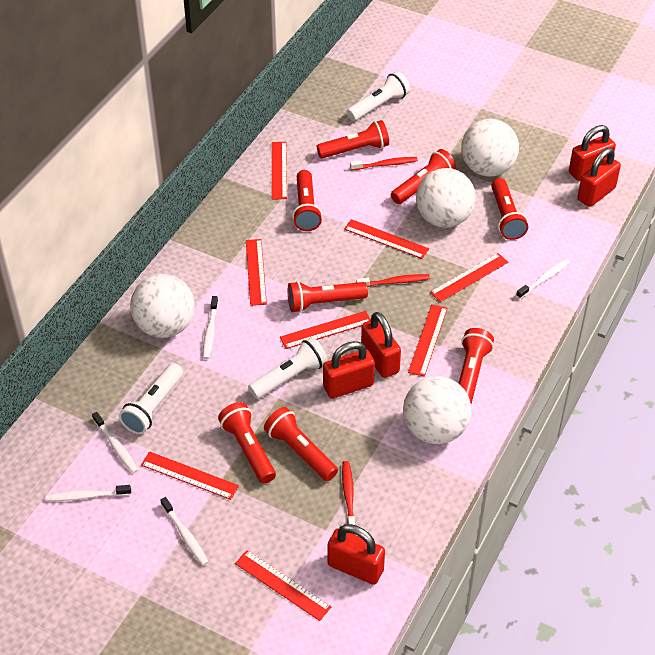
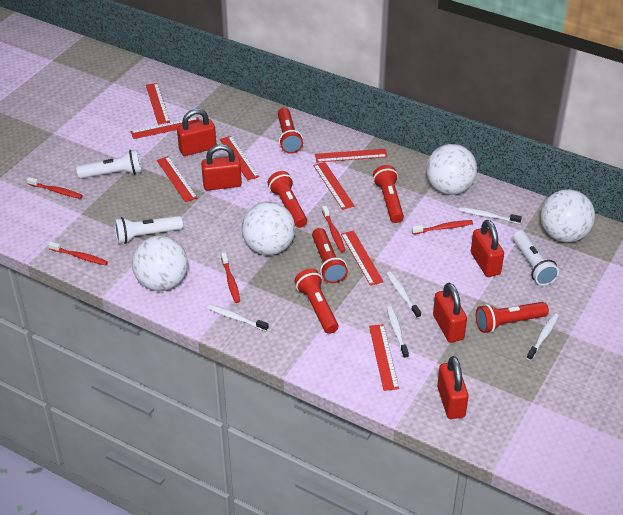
red flashlight: [218,402,276,484] [264,407,338,481] [288,281,368,313] [292,170,322,231] [317,120,389,158] [391,149,456,204] [459,328,494,404] [491,178,528,240] = 8 -> [268,171,307,228] [278,108,303,154] [295,269,338,334] [312,228,348,283] [373,165,404,223] [476,302,549,333] = 6
red toothbrush: [342,461,356,525] [350,157,418,171] [356,274,430,287] = 3 -> [27,177,83,199] [48,242,108,265] [221,253,240,303] [322,206,345,252] [412,220,473,234] = 5

